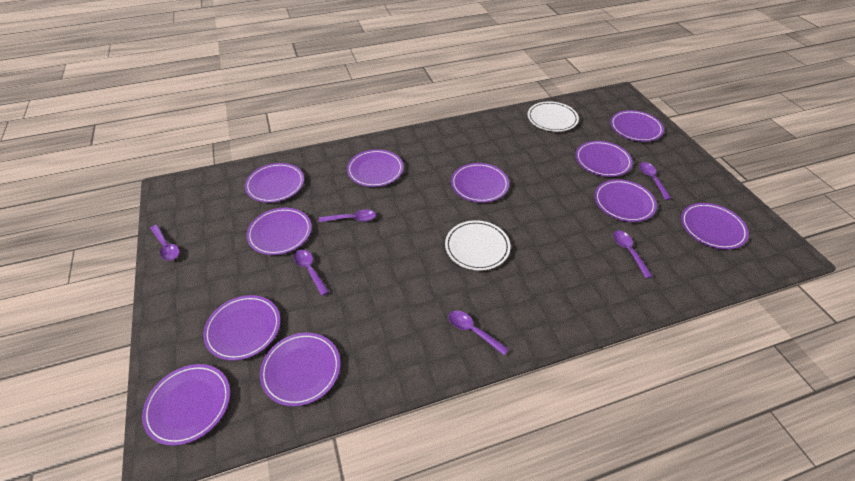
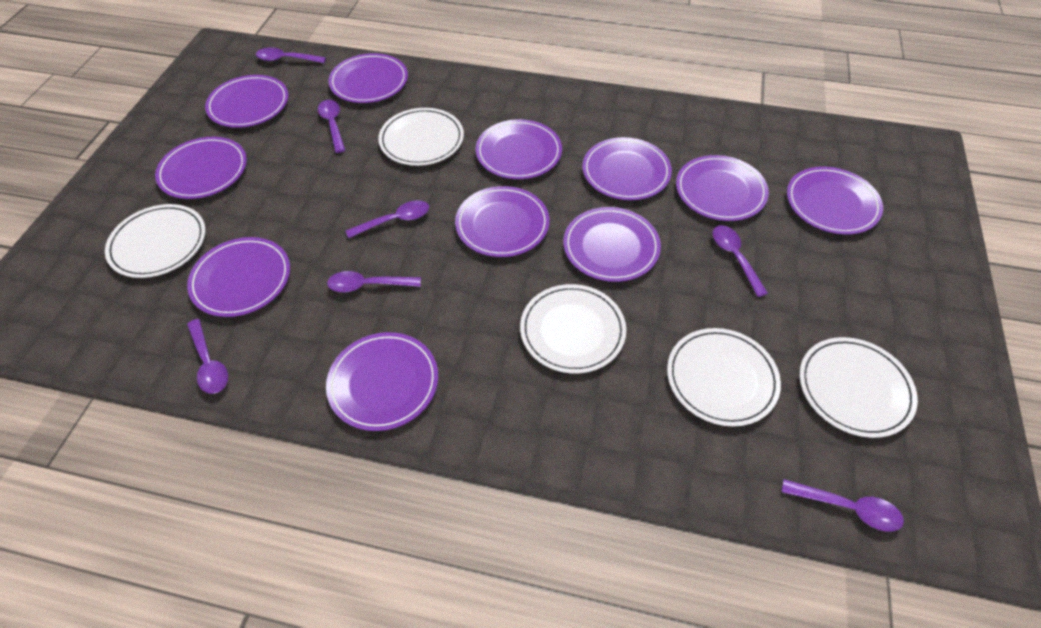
purple spoon: [150,225,179,261] [294,250,329,296] [319,209,376,222] [449,310,509,355] [613,230,653,279] [639,162,671,200] = 6 -> [187,319,228,394] [256,47,326,63] [318,100,345,153] [327,271,421,292] [346,200,429,238] [712,225,768,297] [781,479,904,532] = 7
white plate: [445,220,511,271] [528,101,579,132] = 2 -> [105,204,206,278] [378,108,464,166] [520,284,626,373] [667,328,781,426] [799,337,918,438] = 5

